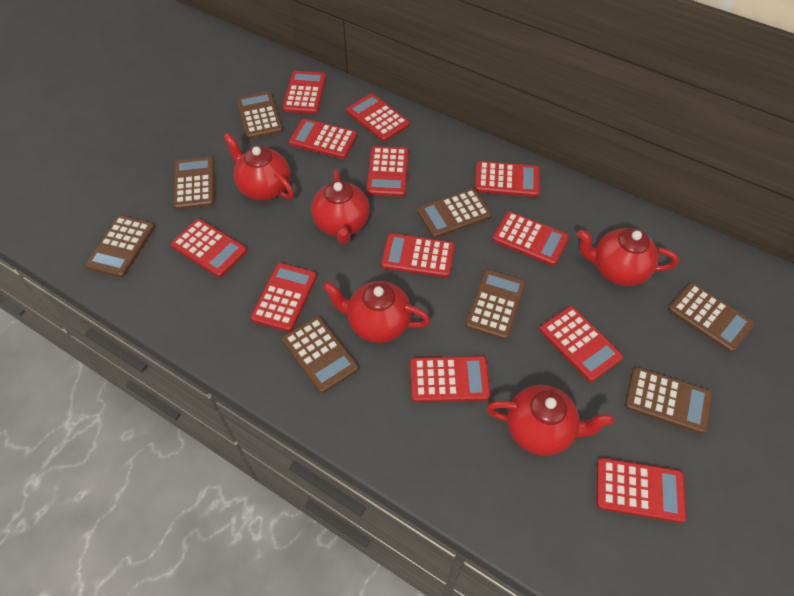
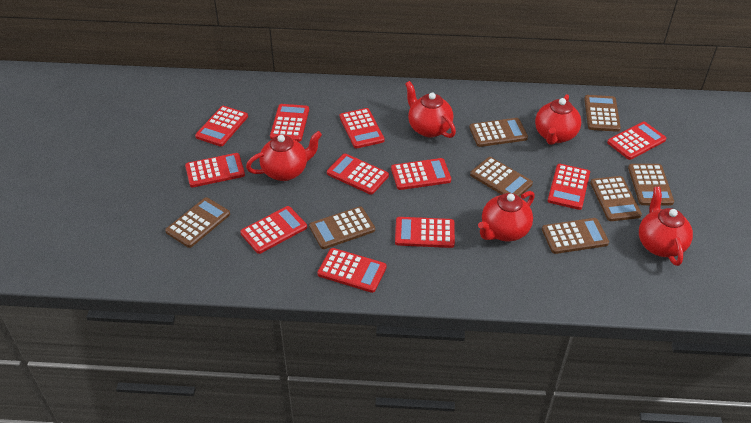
red calculator: [171,219,247,277] [251,263,317,332] [283,71,326,114] [289,119,357,159] [346,93,410,141] [366,146,409,197] [381,233,455,278] [410,356,490,402] [475,161,540,197] [492,211,569,266] [540,306,623,382] [597,458,686,523] = 12 -> [185,153,245,187] [195,106,248,147] [240,206,307,254] [270,104,309,142] [318,248,387,293] [327,154,389,195] [340,108,384,149] [391,158,451,190] [395,217,455,248] [548,164,590,210] [607,122,666,160] = 11

